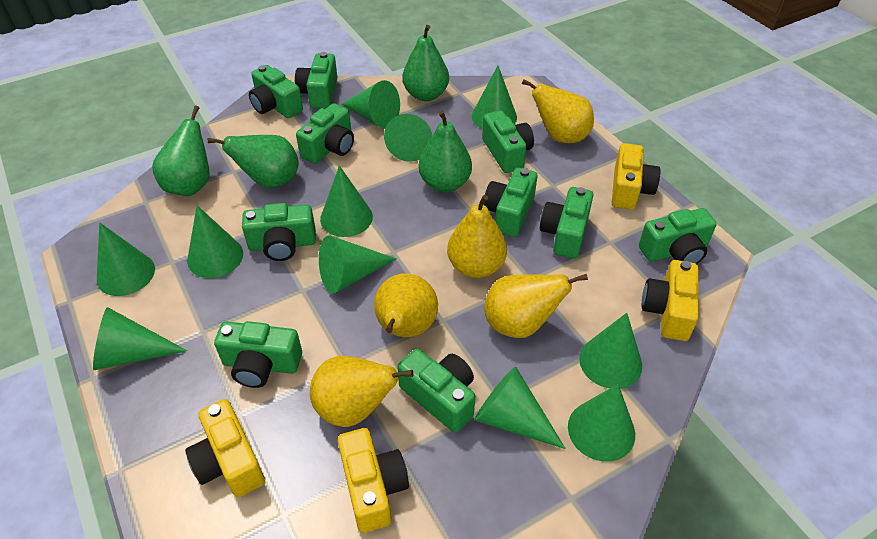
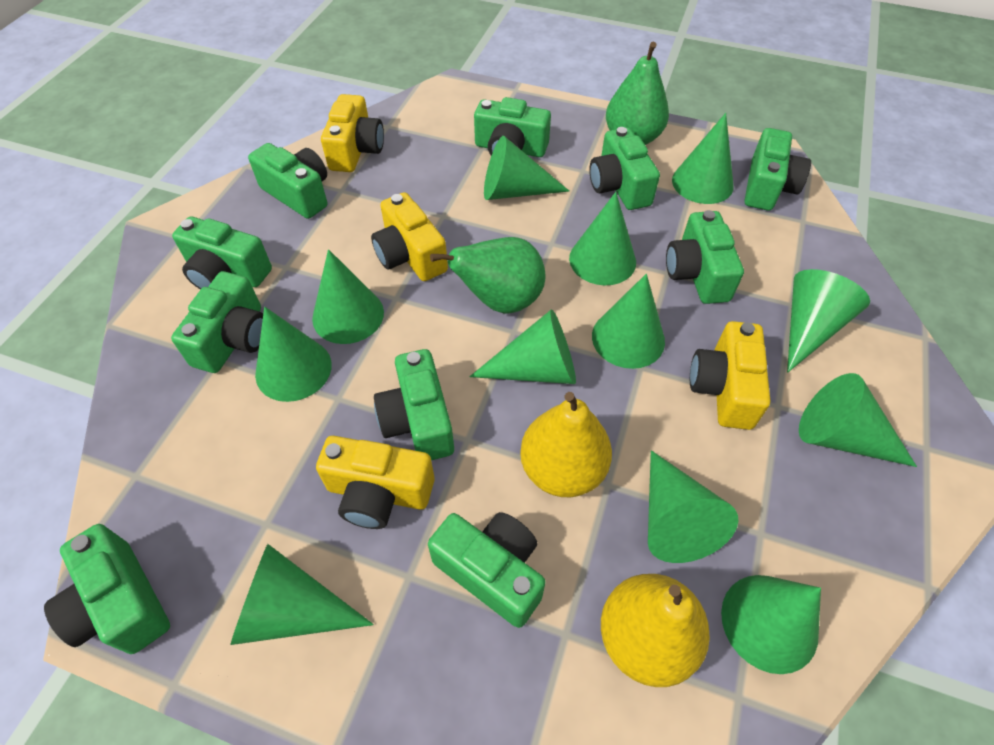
green cone: [93,307,187,370] [97,223,155,296] [187,205,243,278] [319,236,397,294] [320,166,373,237] [342,80,400,129] [384,114,432,162] [471,66,517,129] [475,367,566,449] [568,384,635,462] [579,313,642,389] = 11 -> [230,544,374,645] [255,307,332,402] [312,249,384,344] [470,309,576,384] [484,136,569,200] [569,192,636,285] [592,274,665,369] [648,450,738,563] [672,113,734,204] [721,575,821,674] [787,269,870,373] [799,373,917,467] = 12
green pear: [152,106,210,196] [208,135,299,188] [402,25,449,101] [419,111,472,192] = 4 -> [430,237,546,313] [606,42,669,145] = 2
yellow pear: [310,356,413,427] [374,273,438,337] [447,195,507,278] [484,274,588,338] [522,79,594,143] = 5 -> [520,392,612,497] [601,574,710,687] = 2

